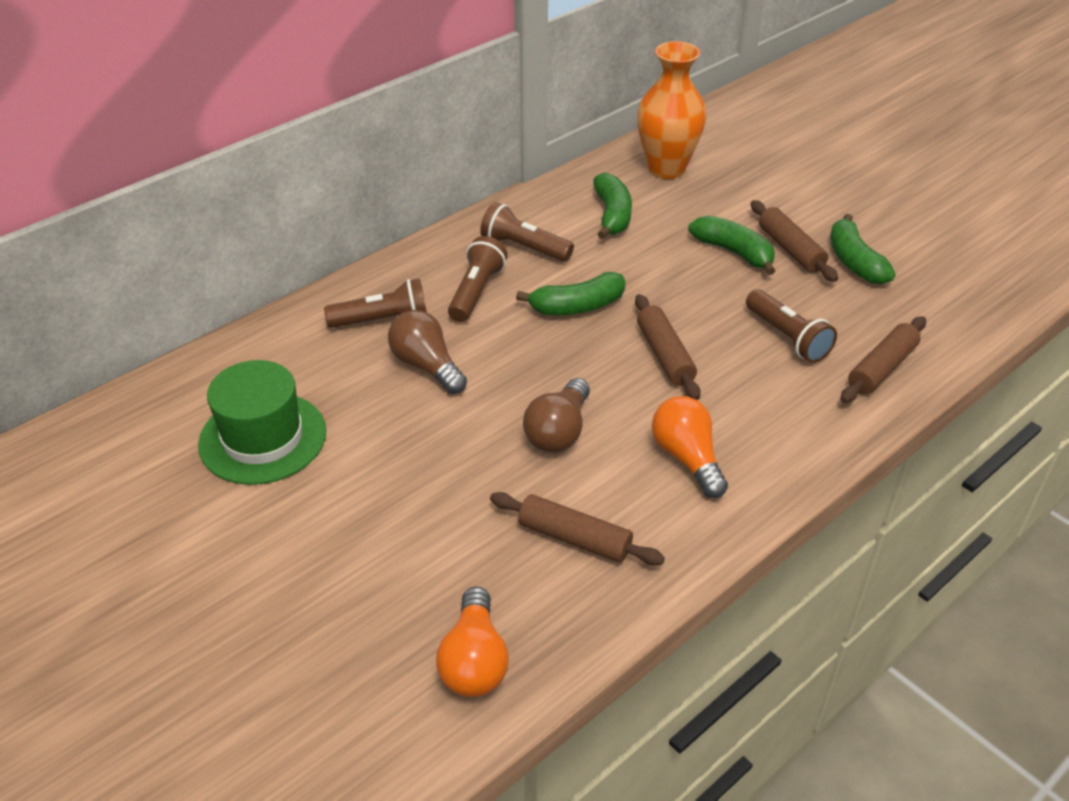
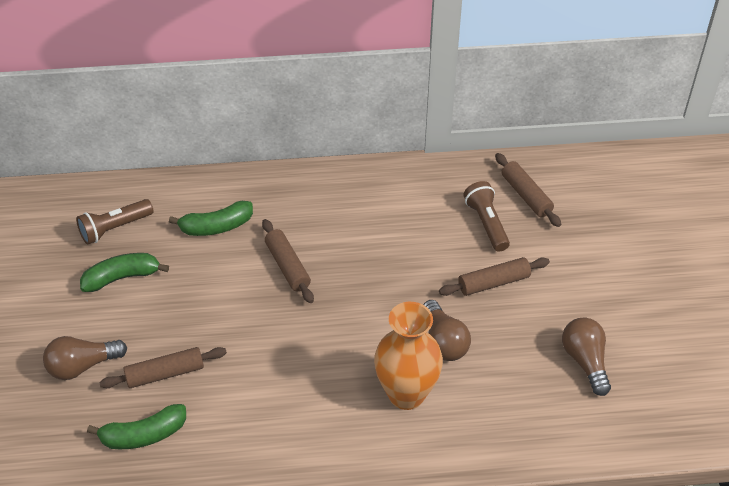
brown flashlight: [324,279,427,328] [448,236,508,322] [480,202,574,262] [746,289,837,363] = 4 -> [76,199,154,245] [464,181,510,252] = 2
brown light bulb: [388,310,467,394] [523,378,590,453] = 2 -> [43,336,127,380] [423,300,471,361] [562,317,611,396] = 3
green banana: [516,272,626,315] [593,173,632,239] [688,215,775,275] [830,214,895,284] = 4 -> [80,253,169,292] [87,404,186,449] [169,201,253,236] = 3
green hat: [198,360,326,485] = 1 -> none = 0
orange light bulb: [436,587,509,697] [652,396,728,498] = 2 -> none = 0

